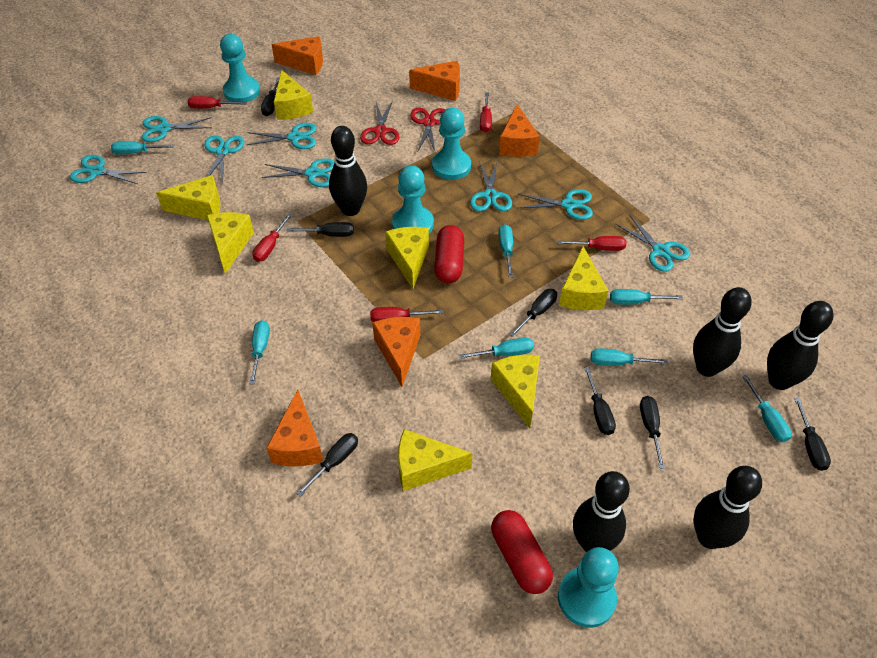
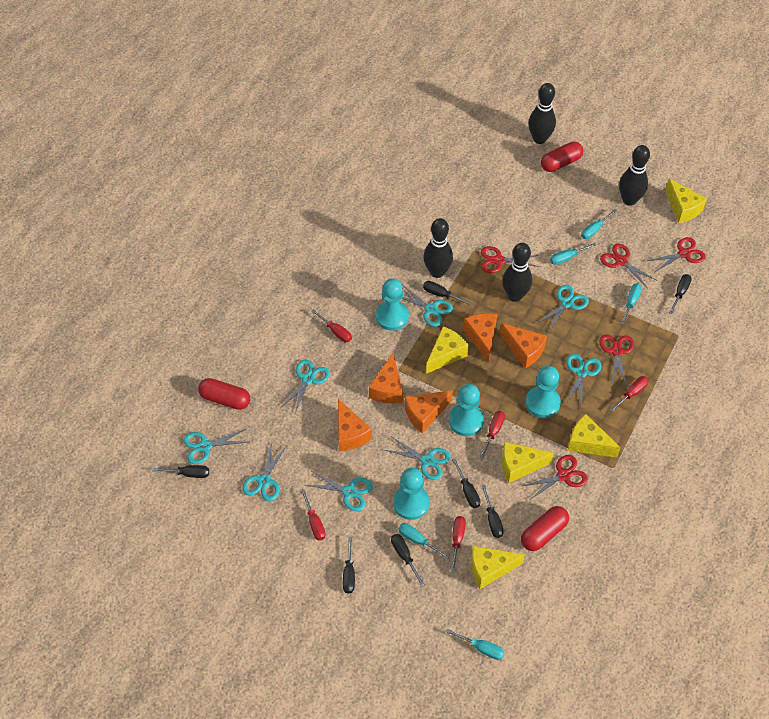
black bowling pin: [329,126,367,216] [573,471,630,552] [693,287,752,377] [694,466,762,549] [767,301,833,390] = 5 -> [423,218,453,278] [502,243,532,302] [528,83,556,144] [619,145,650,206] = 4
red capsule: [434,225,464,283] [491,510,553,594] = 2 -> [198,378,250,410] [521,506,569,551] [541,142,584,172] = 3
red scissors: [360,101,400,145] [410,108,446,154] = 2 -> [481,246,540,273] [522,455,588,500] [600,243,656,289] [600,335,634,386] [647,237,706,272] = 5
turquoise screwdriver: [111,141,174,155] [250,320,270,384] [459,337,534,359] [498,224,513,278] [591,348,668,366] [610,289,683,305] [742,375,791,442] = 7 -> [398,523,450,559] [446,629,504,660] [550,243,596,265] [581,209,617,239] [621,283,642,325] = 5
yellow cheese: [156,175,220,220] [207,212,254,274] [274,70,313,120] [385,227,429,289] [398,429,473,491] [491,355,540,428] [559,246,608,310] = 7 -> [426,326,469,374] [471,546,525,589] [502,442,554,483] [568,414,621,458] [665,179,707,223] = 5

